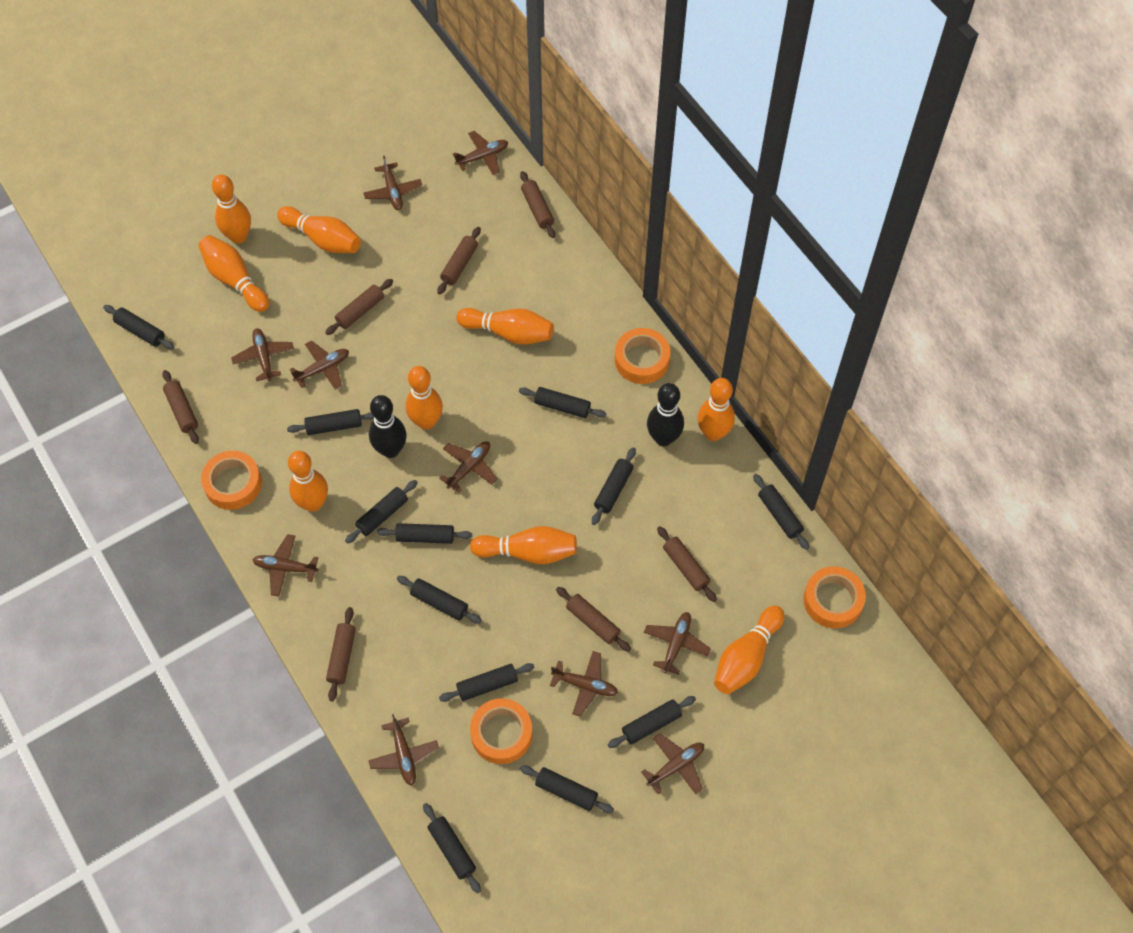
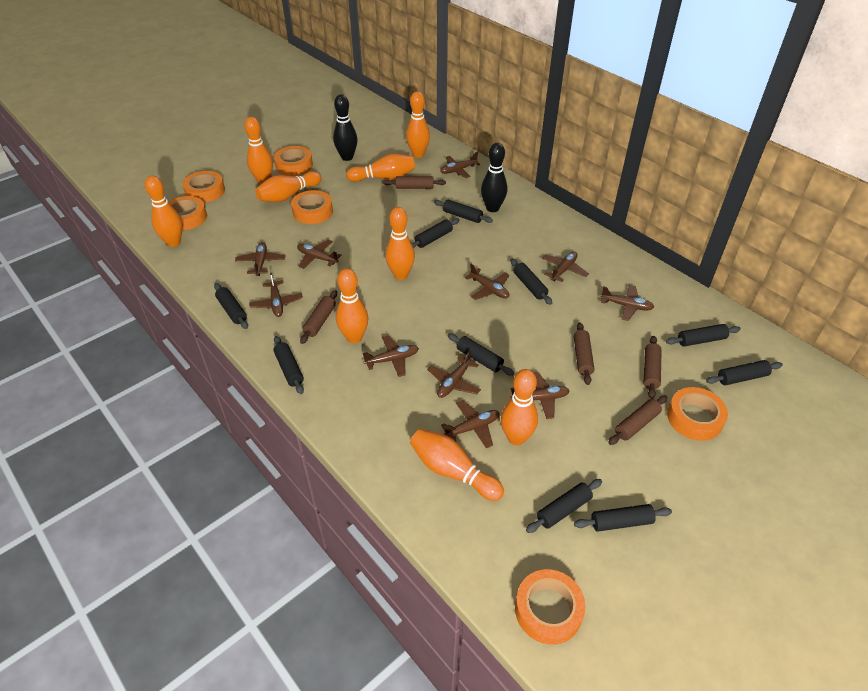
black rolling pin: [103,305,174,349] [287,409,374,435] [345,480,418,544] [377,523,472,544] [397,576,482,623] [423,803,481,893] [439,663,535,702] [519,387,606,418] [520,765,614,813] [592,447,636,525] [608,696,696,748] [753,474,809,550] = 12 -> [214,283,248,329] [273,336,304,394] [411,218,459,248] [434,200,493,223] [448,333,514,376] [510,259,552,305] [526,479,602,533] [574,504,672,532] [666,324,741,347] [706,360,783,385] = 10
brown plane: [231,328,294,381] [253,534,318,596] [290,340,349,390] [363,156,422,210] [368,714,439,786] [439,441,497,493] [453,131,508,175] [550,651,618,717] [641,733,704,795] [644,612,711,675] = 10 -> [235,242,285,276] [249,273,303,317] [297,240,342,269] [363,335,419,377] [427,350,481,398] [440,152,480,178] [441,400,500,448] [465,264,510,300] [510,372,570,419] [542,251,589,282] [600,285,654,321] = 11
brown rolling pin: [162,370,199,444] [325,279,393,335] [326,607,356,701] [437,227,481,294] [520,171,555,238] [556,587,631,652] [657,526,717,602] = 7 -> [300,290,337,344] [383,176,446,189] [574,322,594,385] [608,395,667,445] [643,336,662,399] = 5
orange tape: [201,451,262,510] [470,698,532,764] [615,328,670,384] [803,566,866,628] = 4 -> [169,196,207,230] [182,171,225,203] [274,146,313,176] [291,190,333,224] [515,569,585,645] [667,387,728,441] = 6

